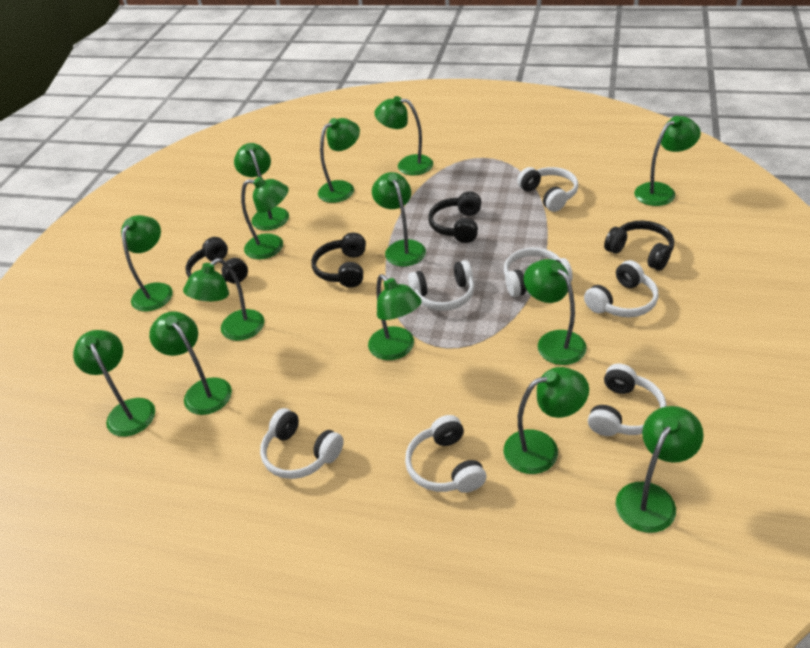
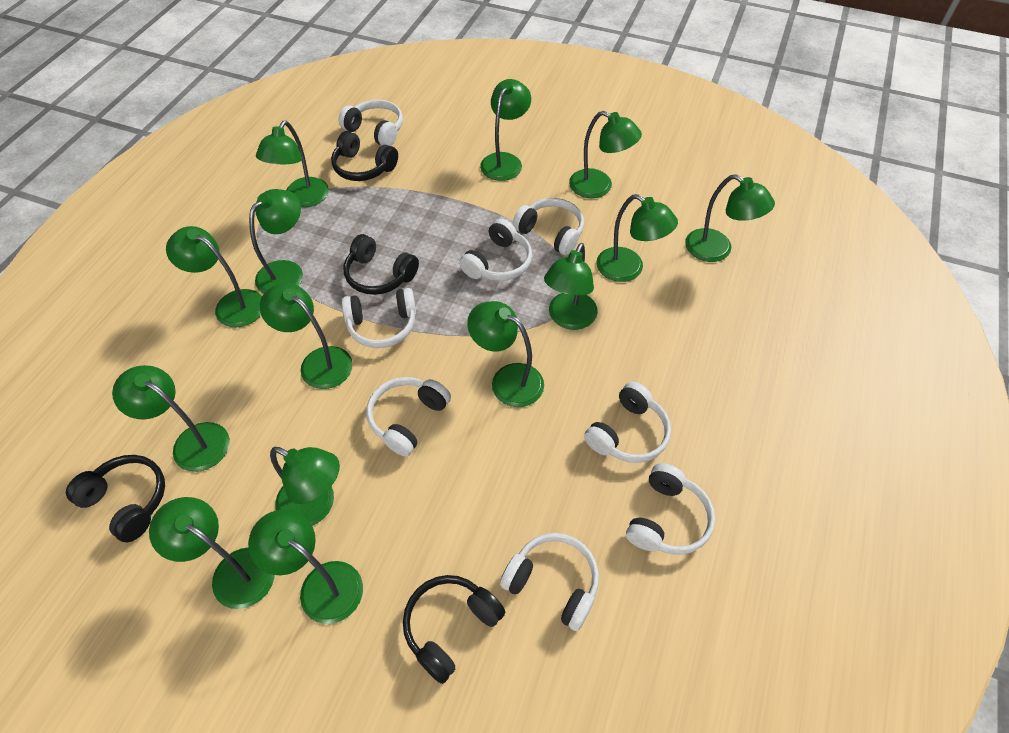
white headphones: [260,408,344,479] [405,415,486,493] [408,260,474,311] [504,248,572,297] [517,167,578,212] [584,260,659,317] [588,364,667,436] = 7 -> [338,99,403,146] [342,288,416,348] [367,377,451,457] [459,219,532,281] [500,533,599,631] [512,198,584,255] [584,382,671,463] [626,463,715,555] = 8

